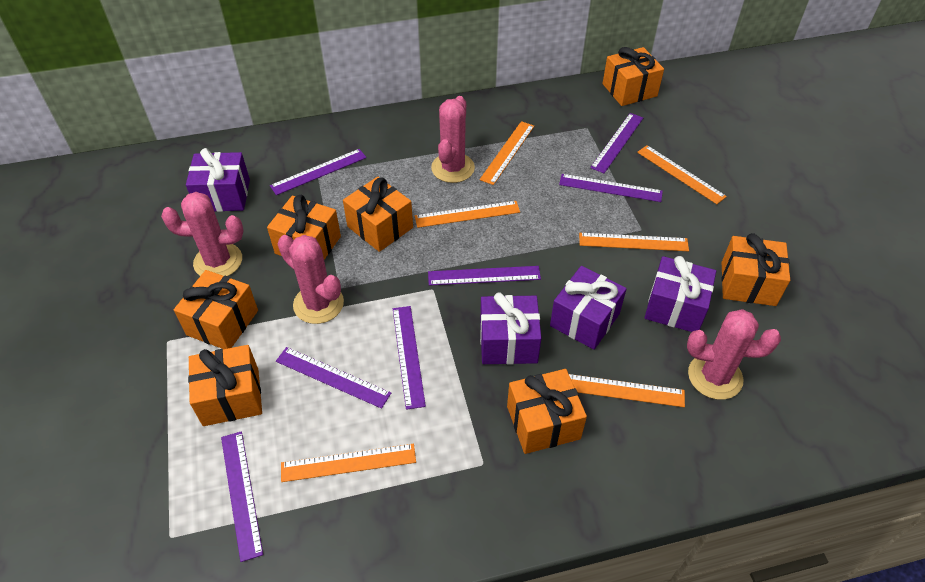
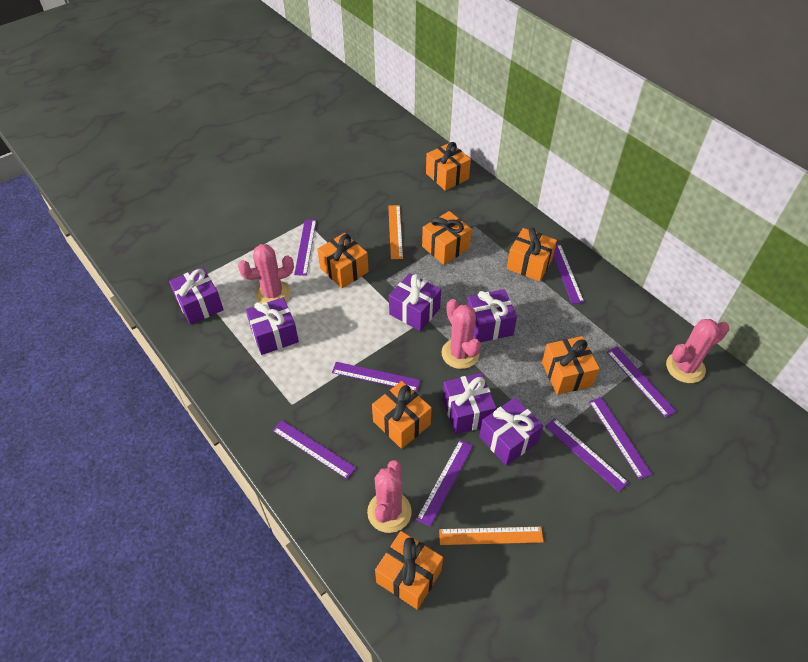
orange ruler: [281,444,416,482] [415,201,520,228] [480,121,534,185] [569,374,685,407] [579,233,689,251] [637,145,727,204] = 6 -> [388,205,403,259] [439,527,544,545] = 2
purple gift: [186,148,250,212] [480,293,541,365] [550,266,627,350] [644,256,716,332] = 4 -> [169,267,224,325] [246,297,299,355] [389,273,441,331] [442,373,497,434] [467,289,517,342] [479,397,543,466] = 6
purple ruler: [221,431,263,562] [270,149,367,195] [276,347,391,409] [393,306,426,410] [428,266,541,286] [559,174,663,202] [590,113,643,173] = 7 -> [272,420,356,479] [294,219,316,276] [332,362,421,392] [416,440,473,526] [545,418,629,492] [553,244,584,304] [589,397,652,480] [607,347,677,418] = 8

